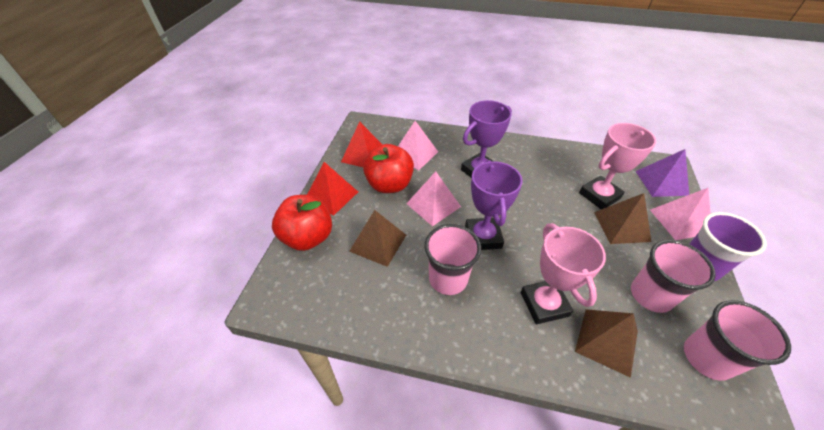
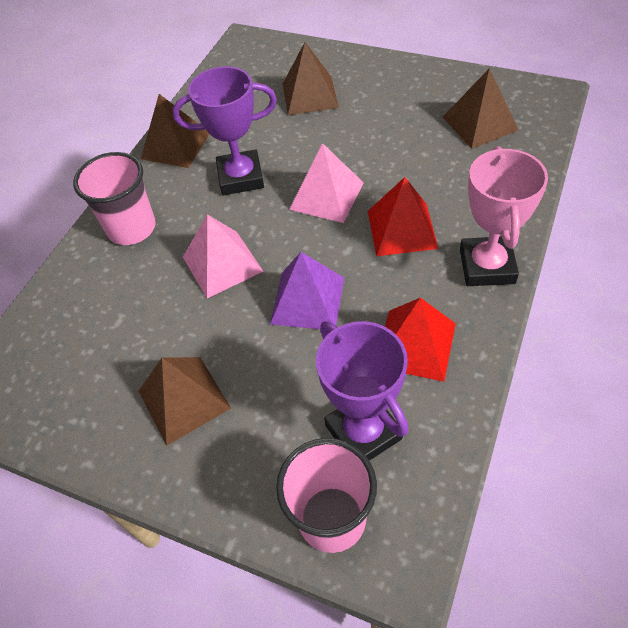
brown pyramid: [349,210,406,267] [575,309,638,378] [594,193,652,244] = 3 -> [138,357,231,446] [141,94,209,168] [283,42,339,115] [443,68,519,149] = 4
pink cup: [425,224,481,295] [631,240,716,313] [684,300,791,381] = 3 -> [73,152,156,245] [276,438,377,553] = 2
pink pyramid: [398,121,438,170] [406,171,461,226] [650,188,711,240] = 3 -> [183,214,263,298] [289,143,364,223] = 2
pink trophy: [521,223,606,324] [579,123,656,210] = 2 -> [460,146,548,286] = 1
purple cup: [689,212,767,281] = 1 -> none = 0
red apple: [272,195,332,251] [363,144,414,193] = 2 -> none = 0

